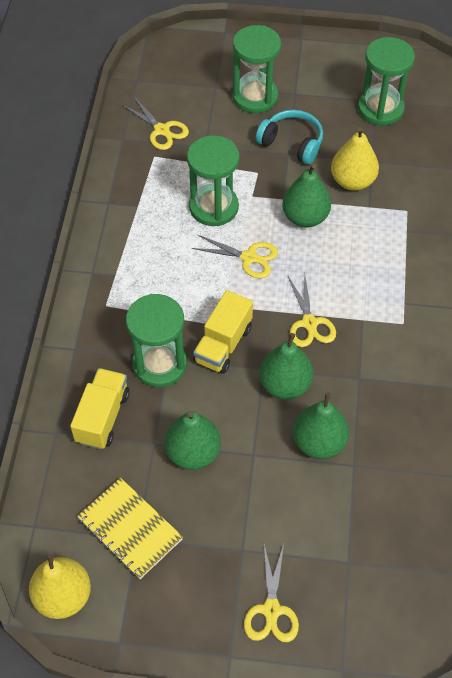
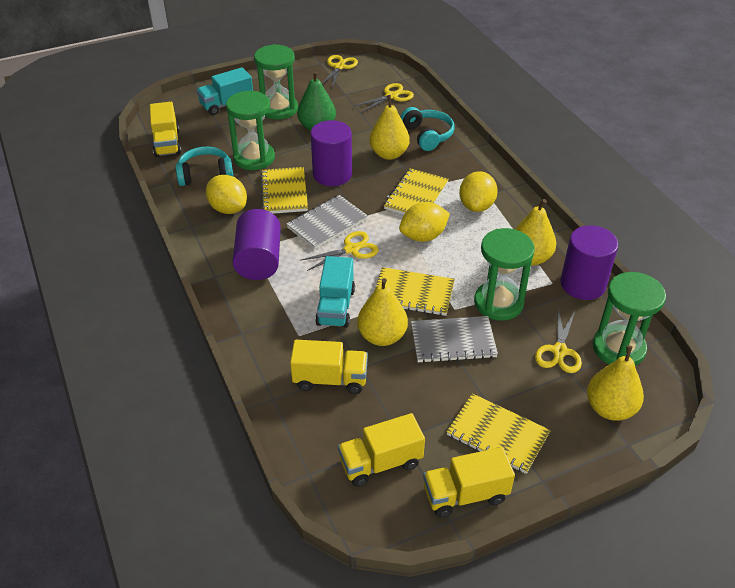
green pear: [165,411,221,470] [259,333,313,400] [282,164,331,227] [293,393,349,459] = 4 -> [297,71,336,131] = 1
grey notebook: none = 0 -> [287,195,368,249] [411,316,498,363] = 2
purple cylinder: none = 0 -> [232,209,281,280] [310,120,352,186] [560,225,618,300] = 3
turquoise headphones: [256,110,323,165] = 1 -> [175,147,234,186] [401,107,455,151] = 2
turquoise truck: none = 0 -> [197,67,253,115] [315,256,355,328] = 2
yellow lemon: none = 0 -> [206,175,247,214] [399,202,450,242] [459,171,498,212] = 3
yellow notebook: [77,478,183,579] = 1 -> [261,167,308,214] [375,267,455,316] [384,168,449,215] [446,393,551,474] = 4
yellow pear: [29,554,91,619] [331,127,379,191] = 2 -> [357,278,408,346] [370,95,410,160] [515,199,556,265] [587,345,644,421] = 4
yellow truck: [70,368,130,449] [193,290,253,374] = 2 -> [150,102,181,157] [290,340,368,394] [338,413,425,487] [423,447,515,517] = 4

